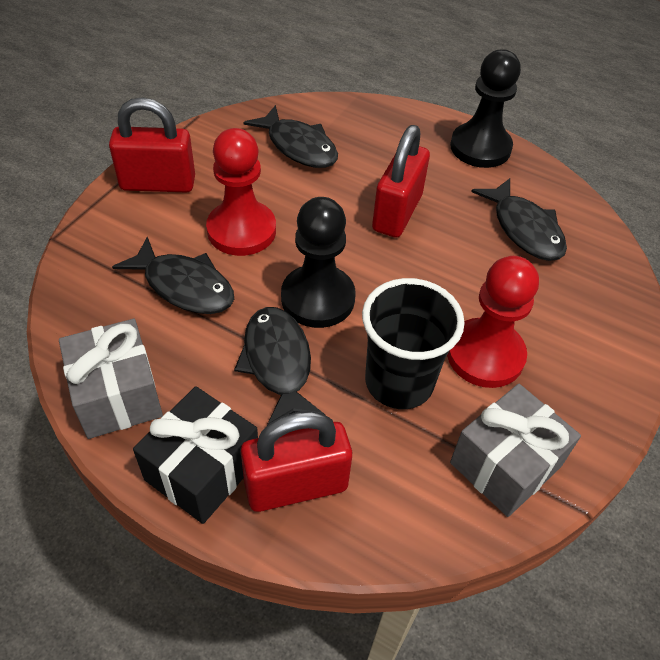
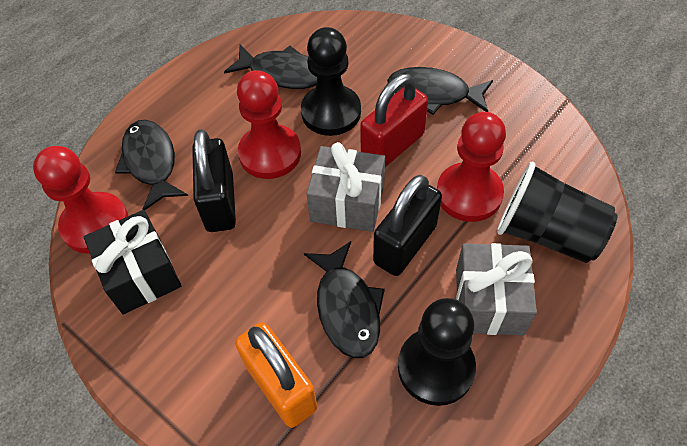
black padlock: none = 0 -> [192,129,236,232] [373,175,442,276] = 2
orange padlock: none = 0 -> [235,322,317,428] = 1
red padlock: [109,97,195,192] [241,411,352,512] [372,125,430,238] = 3 -> [360,74,428,167] = 1
red pawn: [206,128,276,256] [447,256,539,388] = 2 -> [33,146,128,253] [237,70,301,179] [437,112,506,222] = 3

